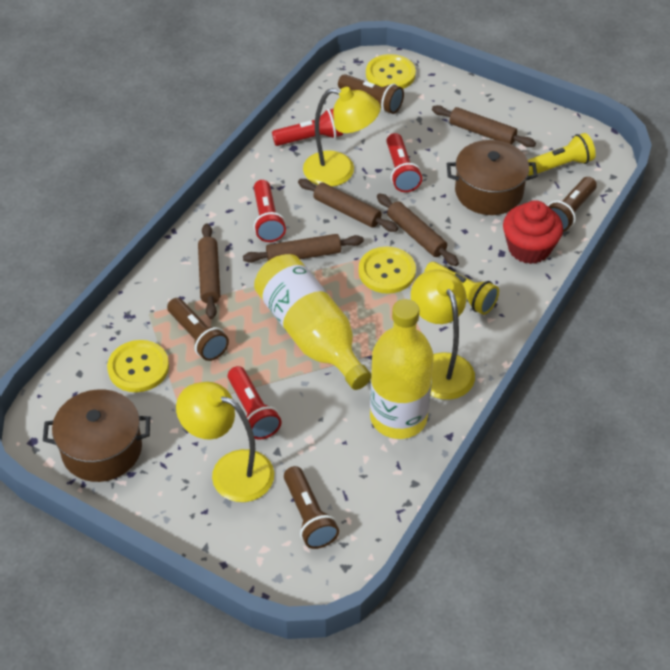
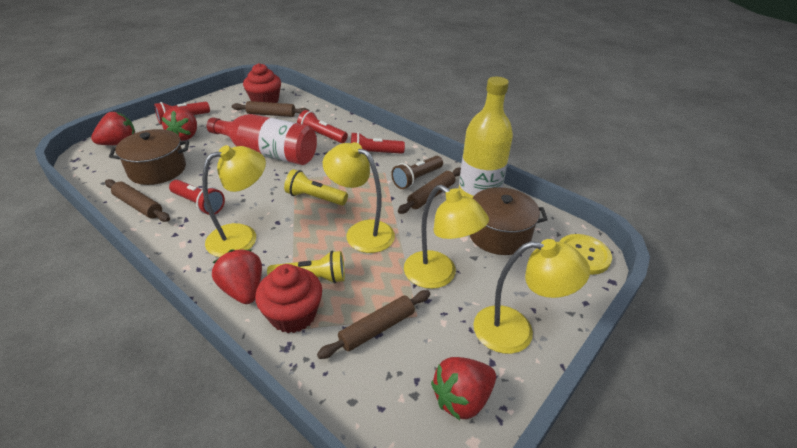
brown flashlight: [167,298,229,361] [284,466,339,549] [338,74,404,114] [548,177,597,232] = 4 -> [391,156,443,189] = 1
brown rolling pin: [198,223,220,319] [243,234,364,263] [298,179,398,232] [377,193,459,266] [432,105,536,147] = 5 -> [105,179,170,222] [232,101,310,117] [317,290,430,359] [398,168,461,214] = 4
red bottle: none = 0 -> [207,114,317,165] = 1
red cupcake: [503,200,563,264] = 1 -> [243,63,281,103] [255,264,322,333] = 2
red strawberry: none = 0 -> [91,112,135,145] [162,107,197,141] [212,249,262,304] [431,357,496,420] = 4
yellow bottle: [254,254,371,390] [370,299,434,439] = 2 -> [459,77,513,198] = 1
yellow button: [107,340,169,392] [359,246,416,294] [366,54,416,89] = 3 -> [559,234,612,275] = 1
yellow lamp: [176,382,274,502] [303,87,381,187] [411,269,475,400] = 3 -> [202,145,266,257] [323,142,395,253] [404,185,489,289] [473,239,590,354] = 4

